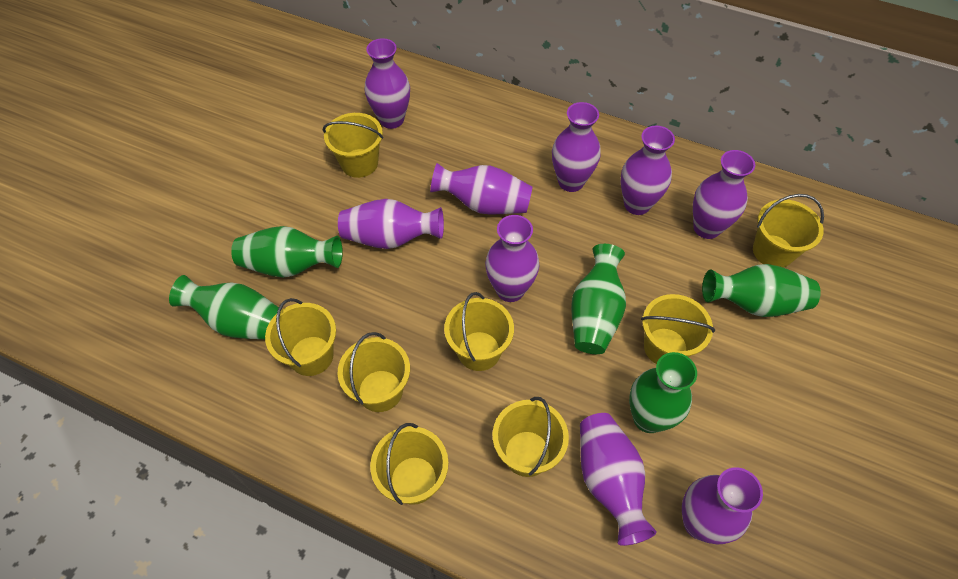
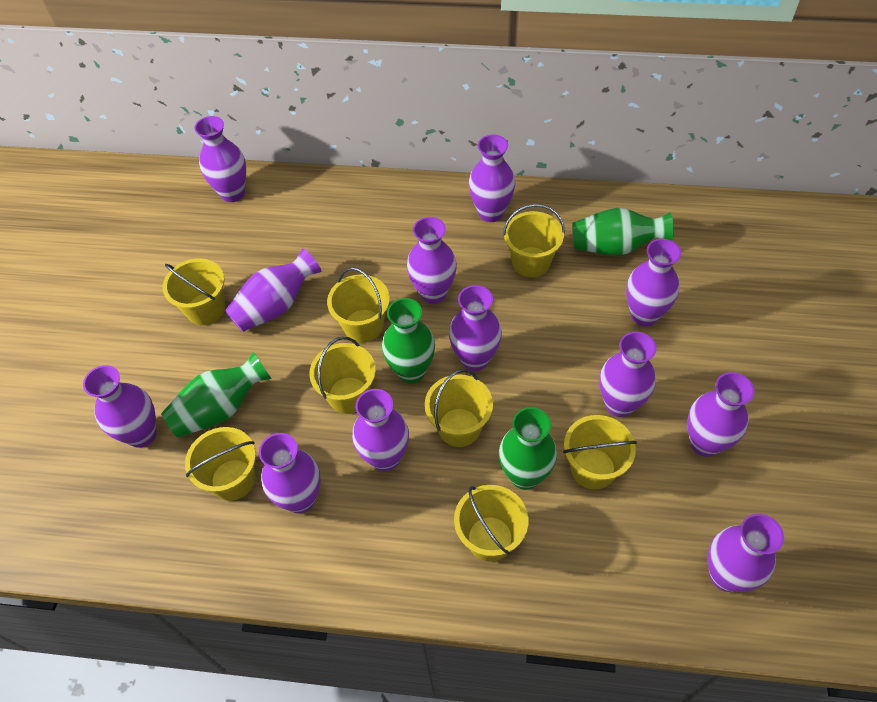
green vase: [169,275,279,340] [231,226,343,278] [571,244,626,354] [629,352,697,433] [702,264,821,317] = 5 -> [161,352,272,438] [382,298,435,383] [499,407,557,490] [572,208,673,256] = 4
purple vase: [338,199,444,249] [365,38,410,129] [430,163,532,215] [485,215,539,302] [552,102,601,192] [580,413,657,546] [621,126,675,215] [682,467,763,545] [693,150,755,239] = 9 -> [83,365,157,448] [194,116,246,202] [225,248,321,332] [259,433,321,514] [352,389,409,471] [407,217,457,304] [449,285,502,371] [469,135,515,222] [599,332,657,417] [626,239,681,326] [687,372,754,457] [708,514,784,592] = 12

